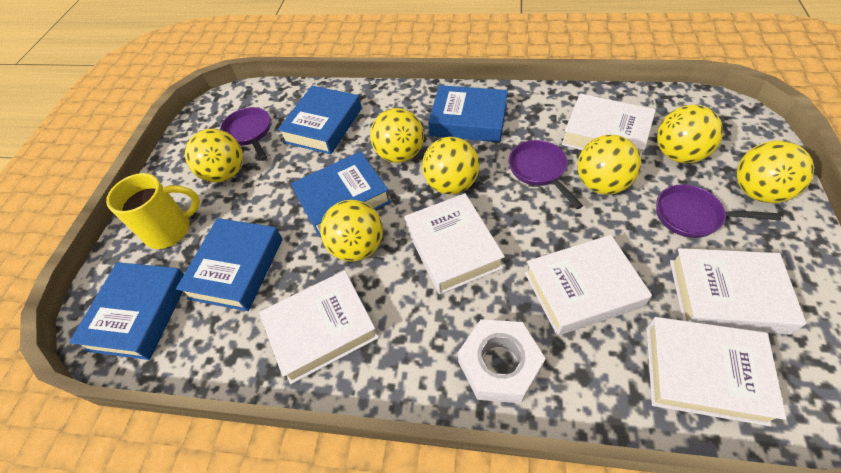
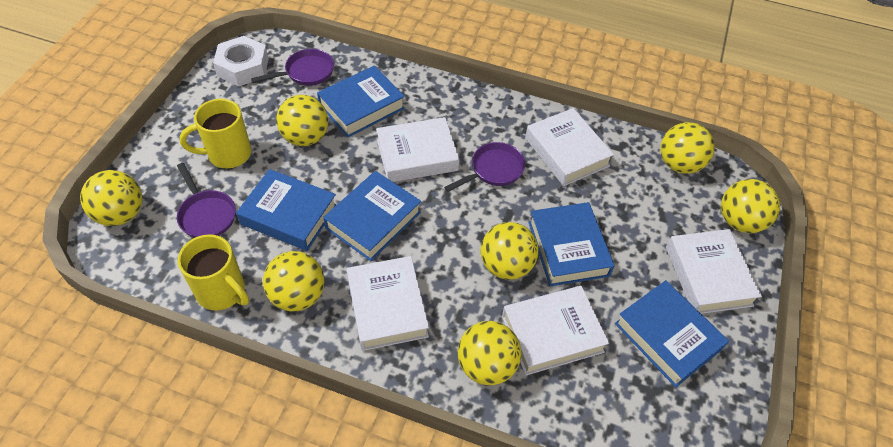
white book: [259,271,379,384] [404,193,505,294] [525,235,652,336] [562,93,656,157] [647,317,787,426] [670,248,806,335] = 6 -> [347,256,429,351] [376,117,459,182] [502,286,609,375] [525,108,614,186] [666,229,762,314] = 5
yellow mug: [106,173,200,249] = 1 -> [178,234,249,311] [179,99,252,168] = 2

